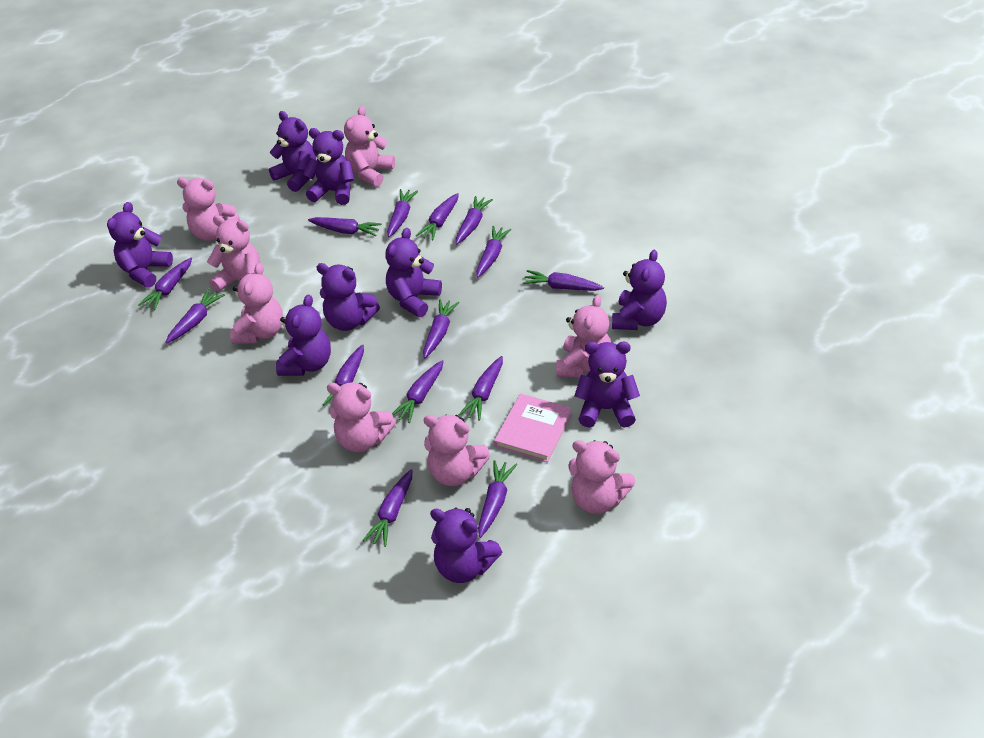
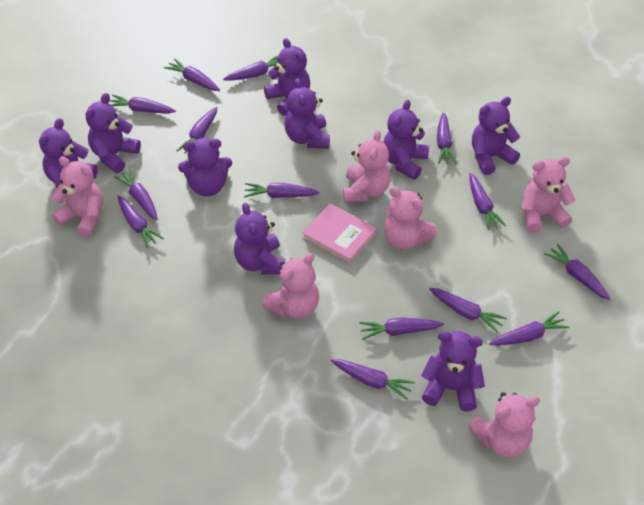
pink teddy bear: [177,177,240,241] [207,215,260,292] [230,263,283,344] [327,382,396,452] [344,106,395,187] [423,415,490,486] [556,295,611,377] [568,440,635,514] = 8 -> [51,156,103,237] [262,253,319,319] [343,130,391,203] [384,186,437,250] [468,392,540,458] [522,157,575,233] = 6

